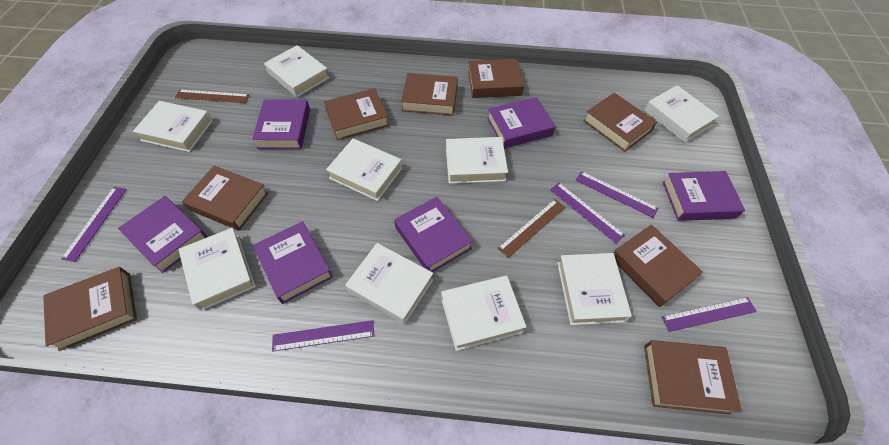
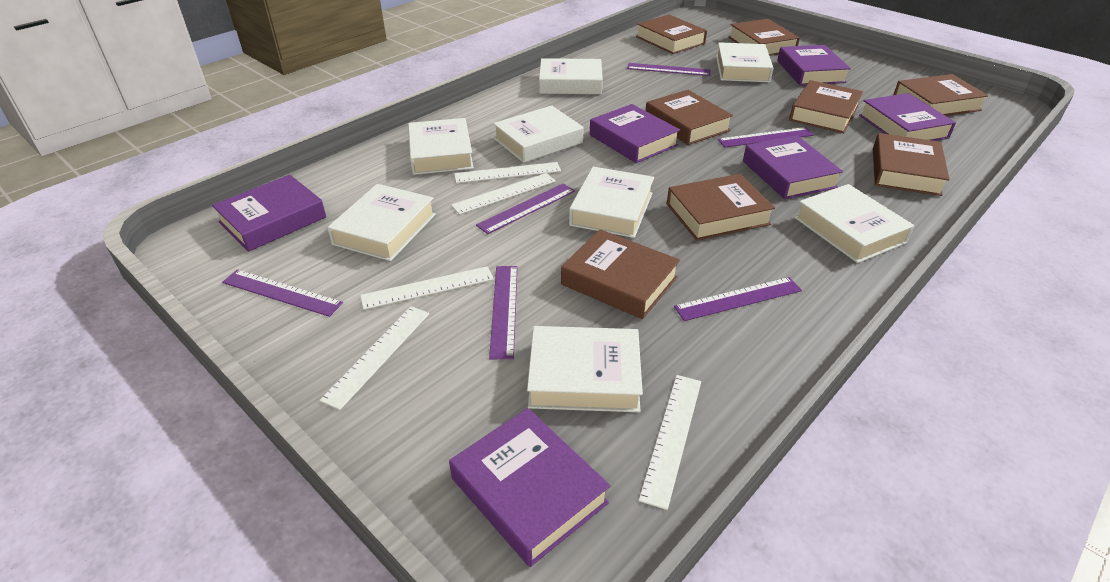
brown ruler: [175,89,249,103] [498,199,566,258] = 2 -> none = 0
purple ruler: [61,187,127,262] [272,320,374,352] [550,183,625,244] [576,171,658,218] [662,297,757,332] = 5 -> [222,269,343,317] [476,183,575,234] [489,266,517,359] [627,63,711,76] [674,277,802,321] [718,127,814,147] = 6
white book: [133,101,213,152] [179,228,256,311] [264,45,329,97] [326,138,402,201] [345,243,433,324] [441,275,526,351] [446,137,508,184] [557,253,632,325] [644,85,719,143] = 9 -> [327,184,436,261] [408,118,474,175] [493,105,584,163] [527,326,643,412] [539,58,603,94] [569,167,654,238] [716,42,773,82] [795,184,915,263] = 8
white ruler: none = 0 -> [319,306,429,410] [360,266,494,310] [451,173,556,215] [454,162,561,183] [638,375,701,510] = 5

